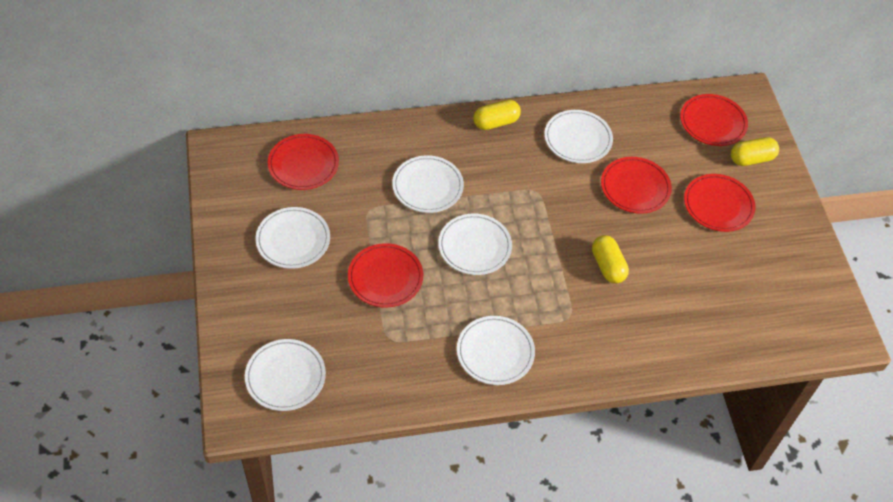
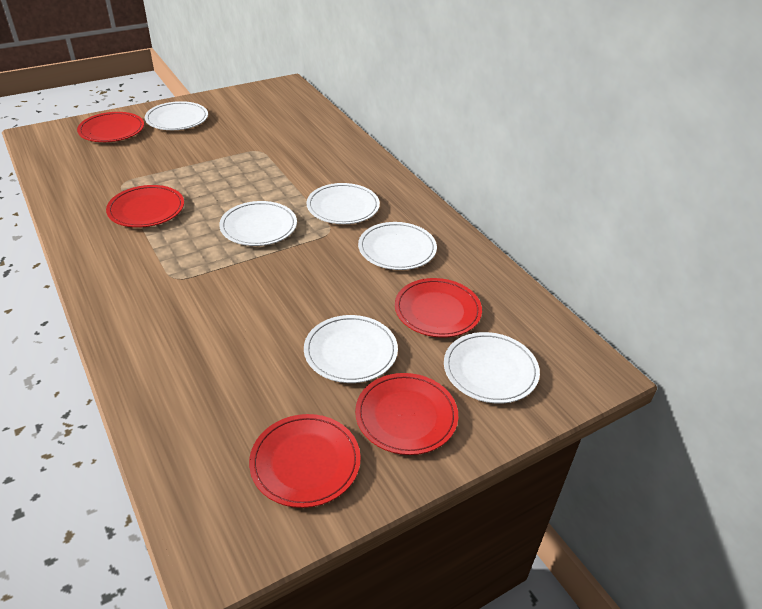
yellow capsule: [473,100,521,130] [592,235,629,284] [731,137,779,166] = 3 -> none = 0

